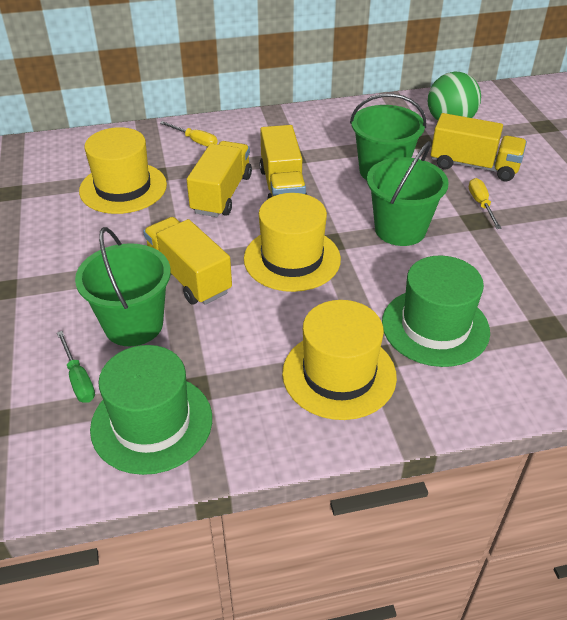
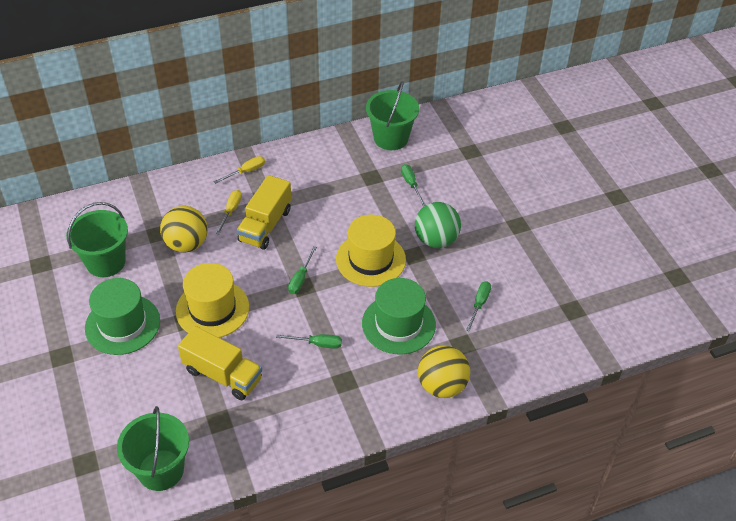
green screwdriver: [57,331,95,403] = 1 -> [276,334,342,349] [288,246,317,294] [401,164,426,206] [466,281,491,332] = 4
yellow ball: none = 0 -> [160,206,208,253] [418,345,470,398] = 2
yellow hat: [79,127,167,214] [244,193,341,292] [282,300,397,420] = 3 -> [176,263,249,338] [336,215,406,287] = 2
yellow truck: [143,217,232,305] [187,141,252,217] [259,125,307,200] [431,113,527,181] = 4 -> [178,326,262,400] [237,175,292,250] = 2

